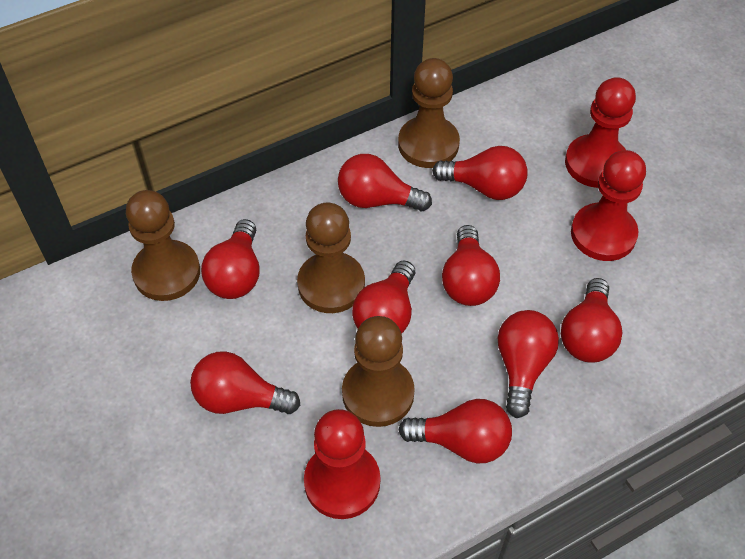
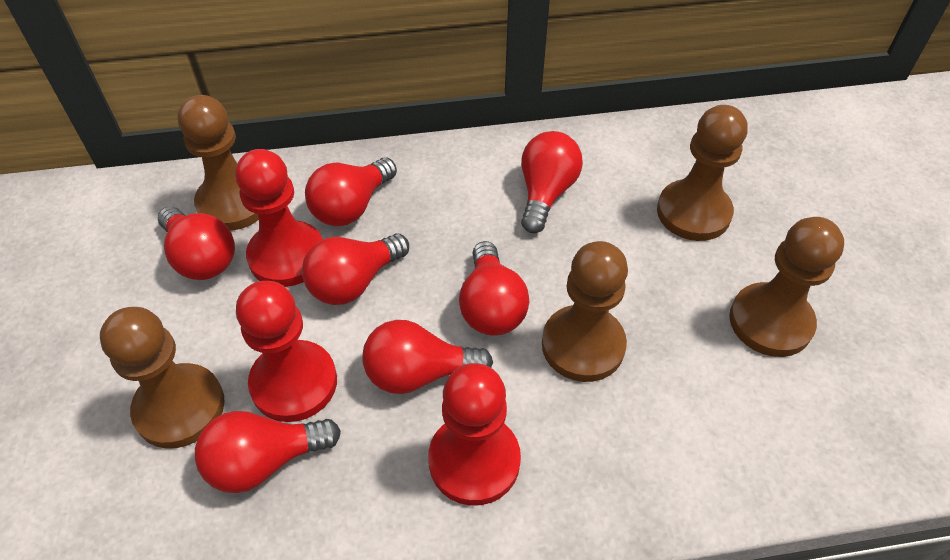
brown pawn: [126,190,200,301] [297,202,365,313] [342,316,415,427] [398,58,460,168] = 4 -> [100,307,225,448] [178,95,259,231] [542,241,628,382] [657,105,747,241] [729,217,844,357] = 5
red light bulb: [190,351,300,414] [201,219,260,299] [338,154,432,211] [352,260,415,334] [398,399,512,463] [432,146,528,200] [442,225,500,306] [498,310,559,418] [561,278,623,363] = 9 -> [158,206,235,280] [195,411,341,493] [302,233,409,305] [305,157,397,226] [363,320,493,394] [459,241,529,336] [521,131,583,233] = 7

